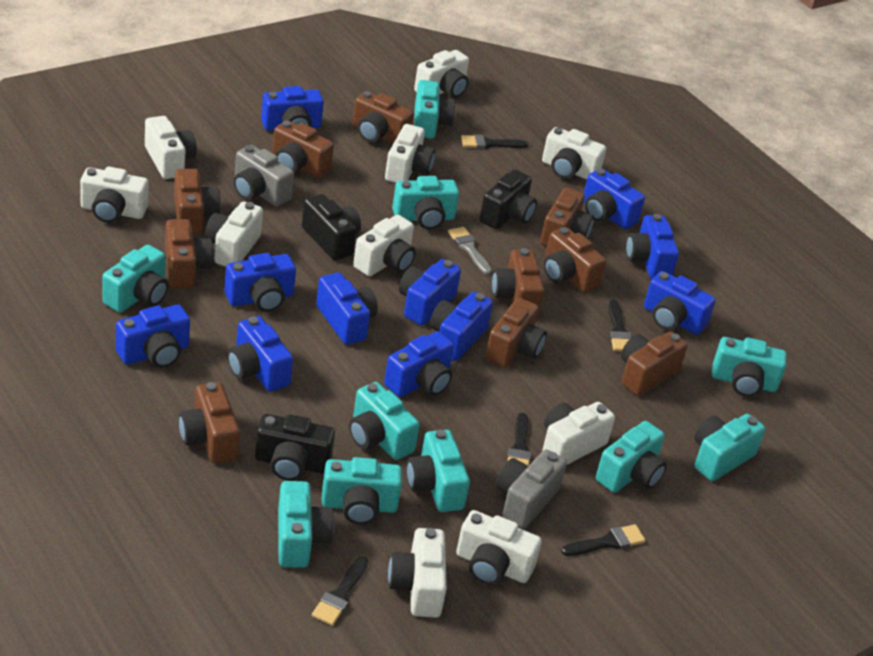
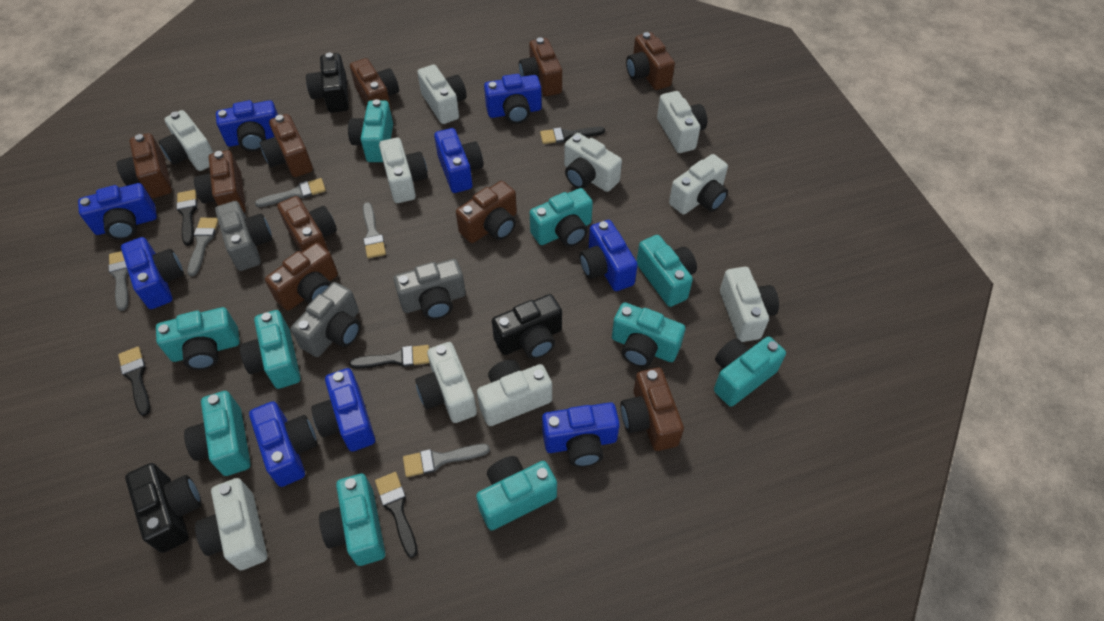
blue camera: [116,304,190,368] [224,253,296,312] [228,316,293,392] [261,86,324,131] [316,272,378,345] [384,331,454,397] [399,259,461,326] [430,292,493,361] [584,168,645,229] [626,214,679,279] [644,271,716,335] = 11 -> [78,183,157,240] [121,237,184,309] [216,100,278,152] [249,401,317,487] [311,368,375,452] [434,128,483,193] [484,74,542,124] [542,402,620,467] [580,220,638,291] = 9
grey brush: [448,227,492,275] = 1 -> [108,251,128,311] [187,217,218,276] [255,178,326,207] [363,202,386,258] [403,444,490,477] = 5
grey camera: [234,145,294,207] [496,449,567,528] = 2 -> [215,201,272,271] [291,282,361,357] [394,259,466,319] = 3

